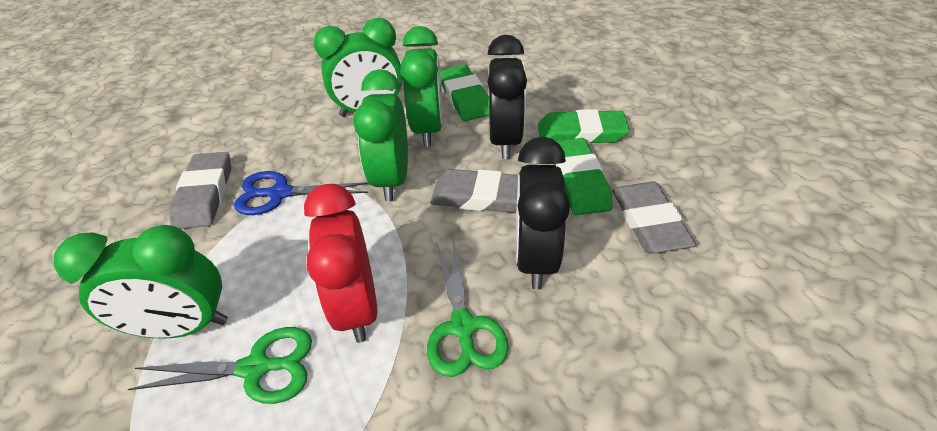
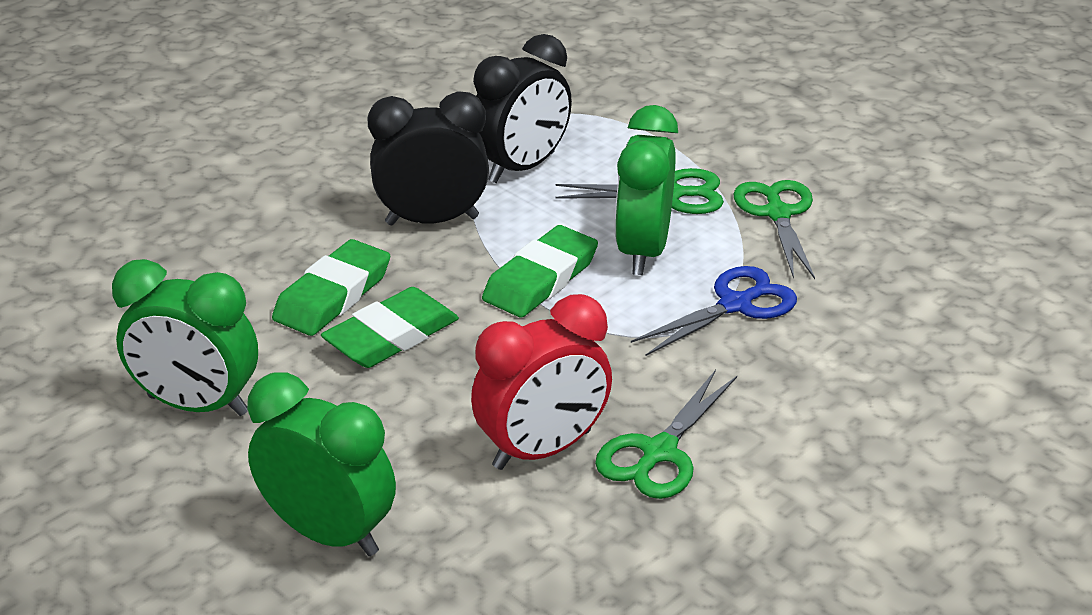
green clock: [54,225,228,339] [314,18,403,117] [353,69,408,201] [400,26,443,147] = 4 -> [112,259,258,416] [247,373,396,556] [615,105,678,275] = 3
green scissors: [128,327,312,404] [427,238,509,377] = 2 -> [555,168,724,214] [595,370,737,499] [733,180,815,279] = 3
grey eraser: [169,152,231,229] [430,169,518,212] [612,182,696,254] = 3 -> none = 0

